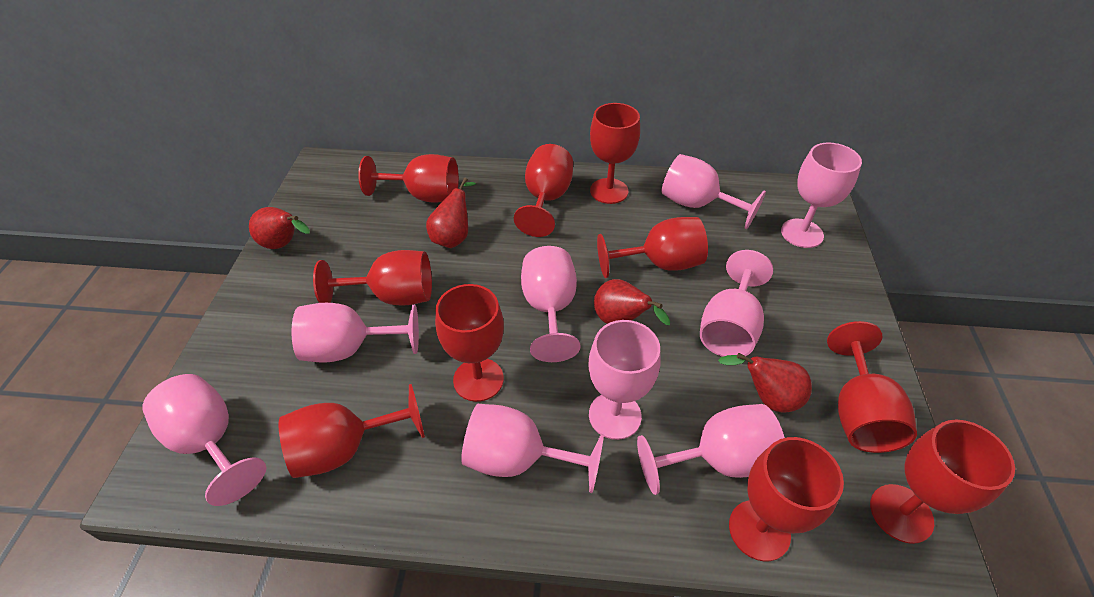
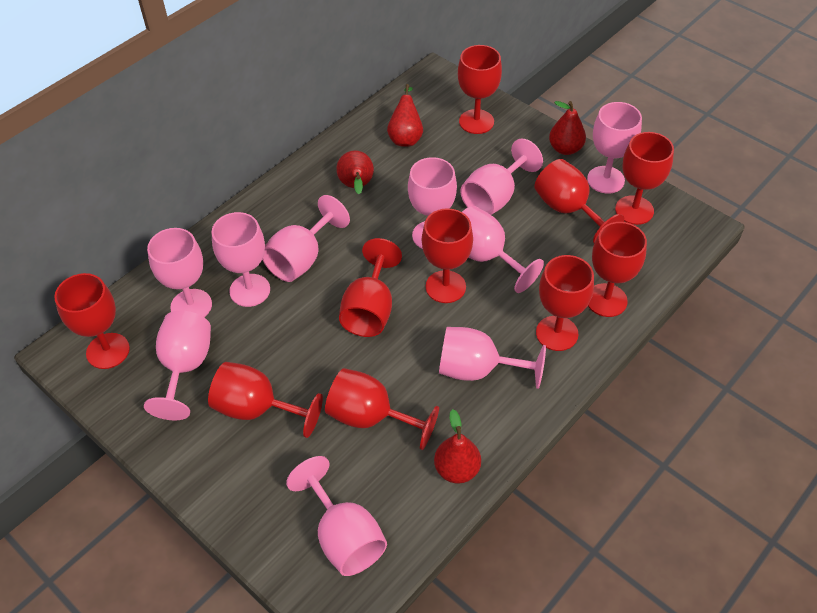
pink goblet: [142,374,266,506] [292,303,419,363] [461,404,604,493] [521,246,581,362] [588,320,661,440] [637,404,785,495] [661,154,766,229] [700,250,773,357] [781,143,862,248] = 9 -> [144,311,211,421] [147,228,212,317] [212,212,270,307] [262,195,350,282] [286,456,387,576] [408,157,457,249] [439,327,546,389] [460,139,543,215] [462,206,544,293] [587,102,642,194] = 10

